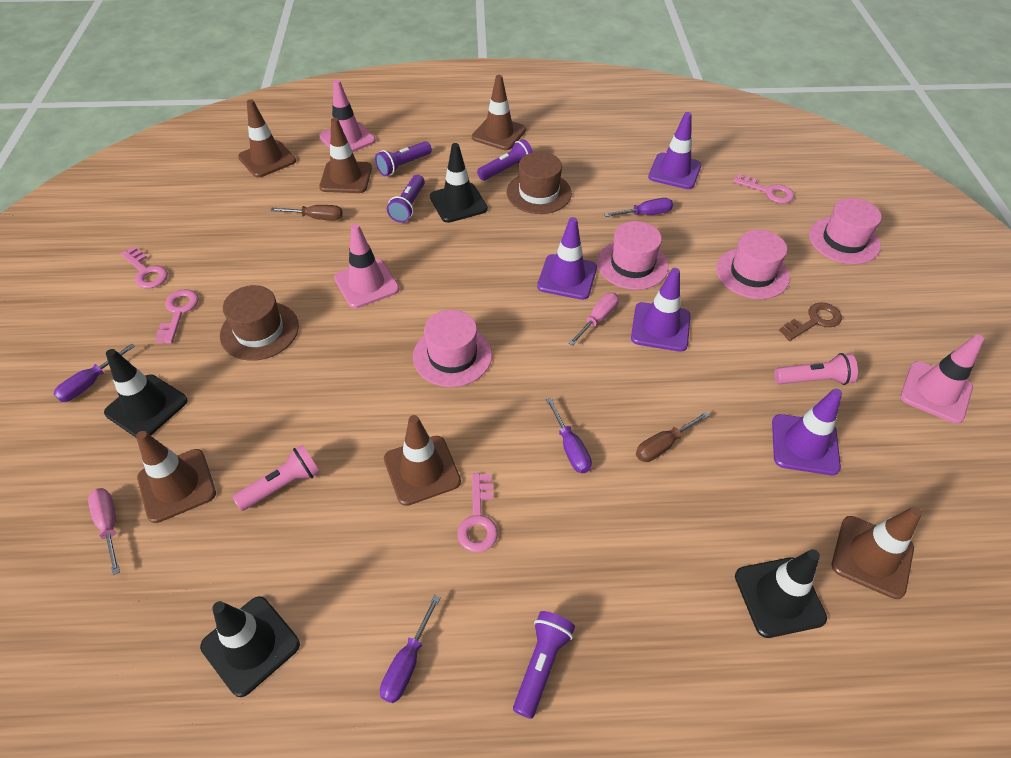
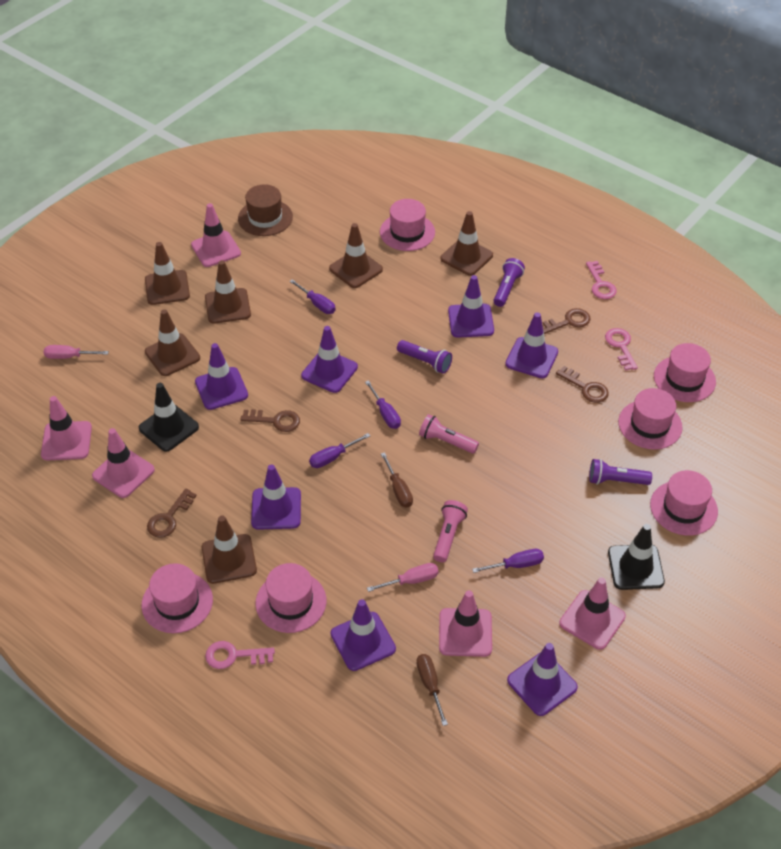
black traffic cone: [104,349,188,437] [200,596,300,697] [430,143,488,223] [735,549,827,638] = 4 -> [139,383,199,452] [608,524,665,590] = 2
brown hat: [220,285,299,361] [507,152,572,214] = 2 -> [238,184,293,236] = 1
brown key: [779,303,842,341] = 1 -> [147,489,197,538] [240,409,300,432] [542,308,591,334] [556,366,609,403] = 4
pink hat: [413,310,492,387] [597,221,669,290] [716,230,790,299] [809,198,882,264] = 4 -> [142,563,213,633] [255,563,326,633] [380,199,435,251] [618,388,683,450] [650,470,718,536] [654,343,716,402] = 6
pink key: [121,246,168,289] [155,289,199,344] [457,473,498,552] [733,174,794,203] = 4 -> [205,641,275,669] [586,261,617,299] [605,328,638,371] = 3
pink traffic cone: [319,80,376,152] [334,224,399,308] [900,334,984,424] = 3 -> [41,396,92,461] [92,428,155,498] [191,203,241,267] [439,590,492,657] [559,577,626,650] = 5
purple flashlight: [375,141,432,176] [387,175,425,223] [477,139,533,181] [513,611,575,719] = 4 -> [397,340,452,374] [493,258,525,307] [589,459,652,485] = 3
purple traffic cone: [537,217,597,300] [631,268,691,352] [648,112,702,189] [772,389,842,475] = 4 -> [195,343,248,410] [251,464,301,530] [301,326,358,393] [331,599,396,671] [448,275,494,338] [505,312,558,378] [507,643,578,716] = 7

